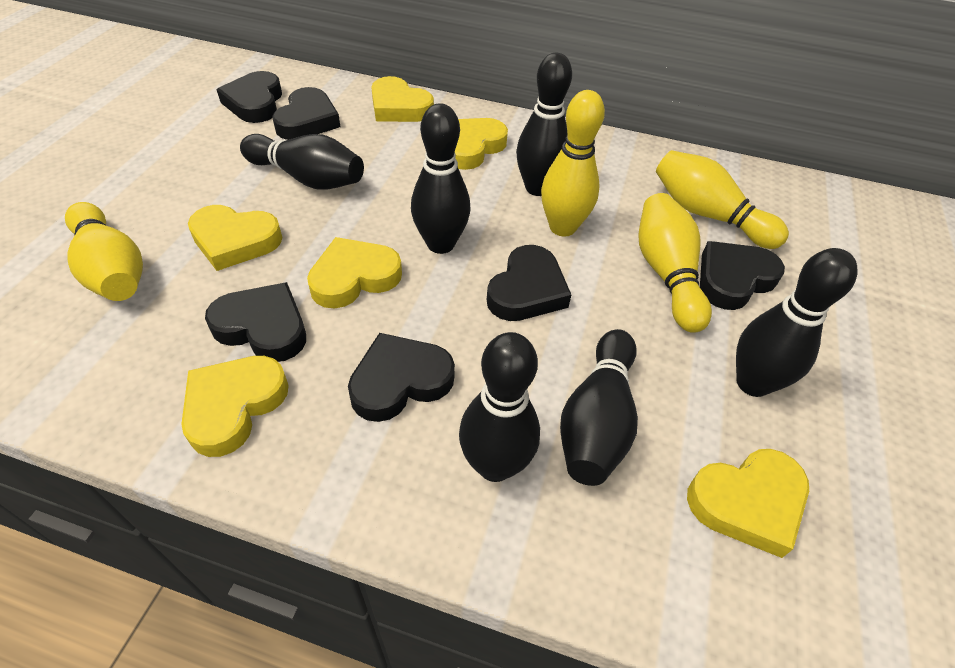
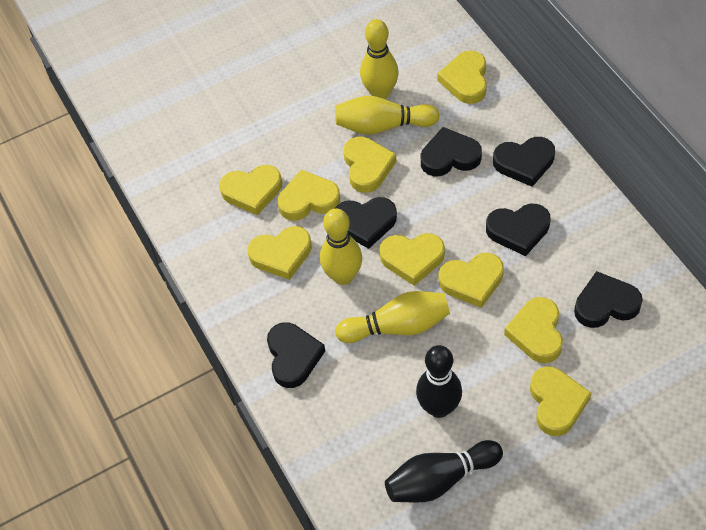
black bowling pin: [240,134,364,190] [411,103,471,254] [459,332,540,482] [516,53,572,196] [560,329,638,486] [736,248,857,397] = 6 -> [385,440,503,502] [416,345,462,418] = 2
yellow heart: [181,356,289,457] [188,205,282,271] [307,237,402,309] [371,76,434,122] [455,118,508,170] [687,449,809,558] = 6 -> [219,165,282,215] [247,226,312,280] [278,169,340,221] [344,136,396,193] [379,233,445,286] [438,51,487,104] [439,253,504,308] [504,297,563,363] [530,367,591,436] = 9

